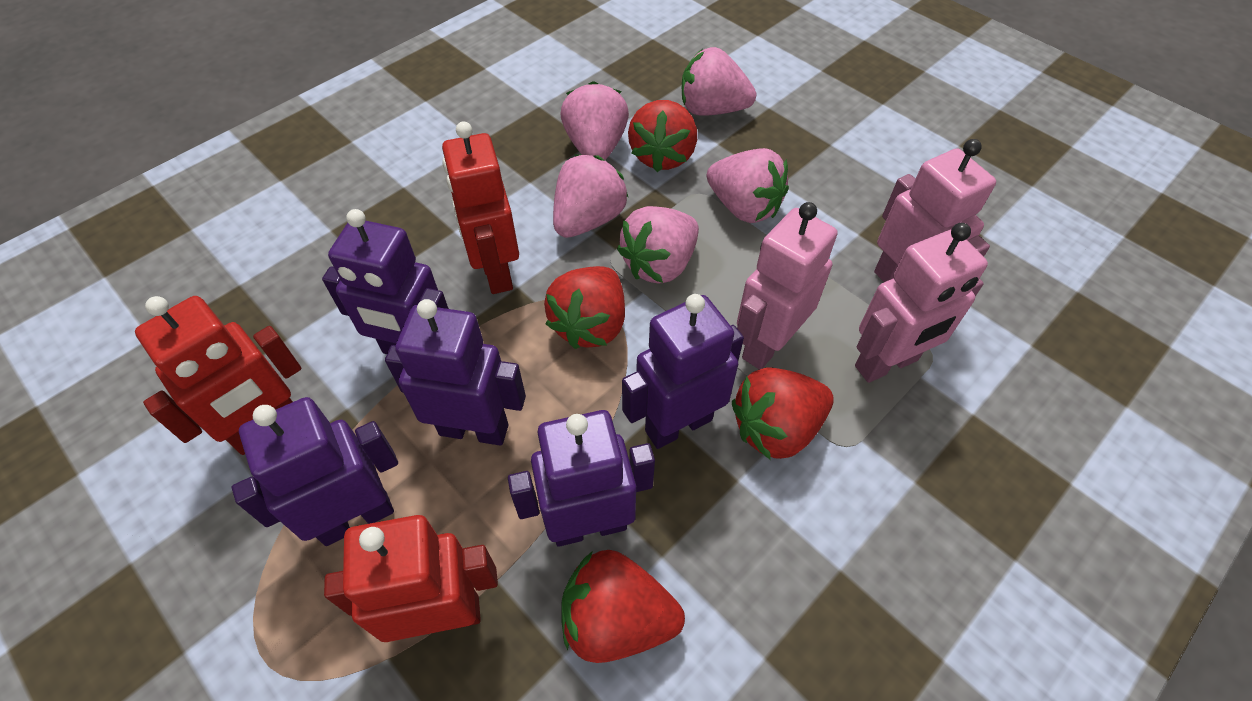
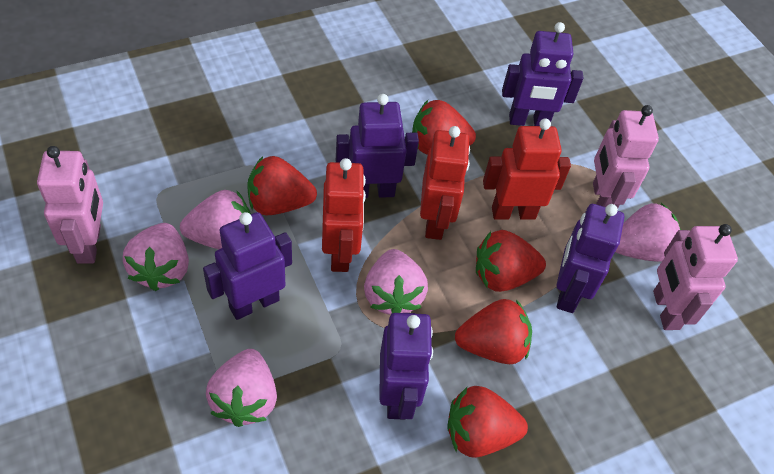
red strawberry: [544,266,625,349] [562,550,685,663] [628,100,697,172] [732,367,834,460] = 4 -> [247,156,317,215] [412,100,476,155] [447,386,528,458] [455,299,532,364] [476,230,546,292] = 5

